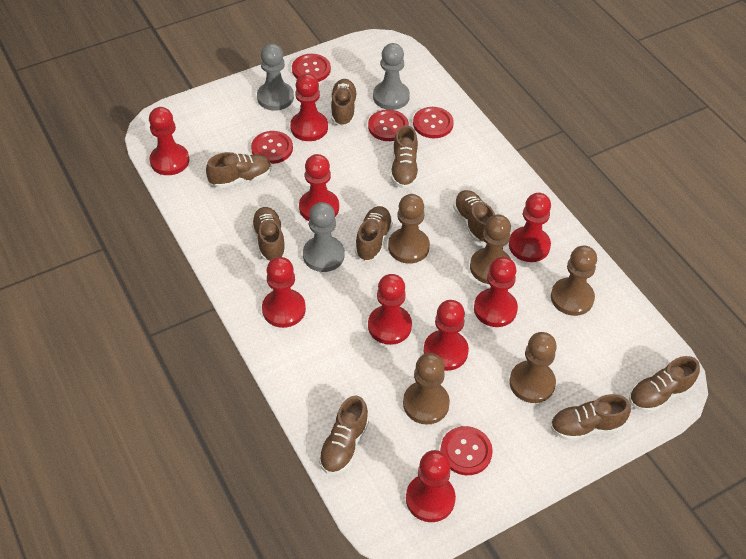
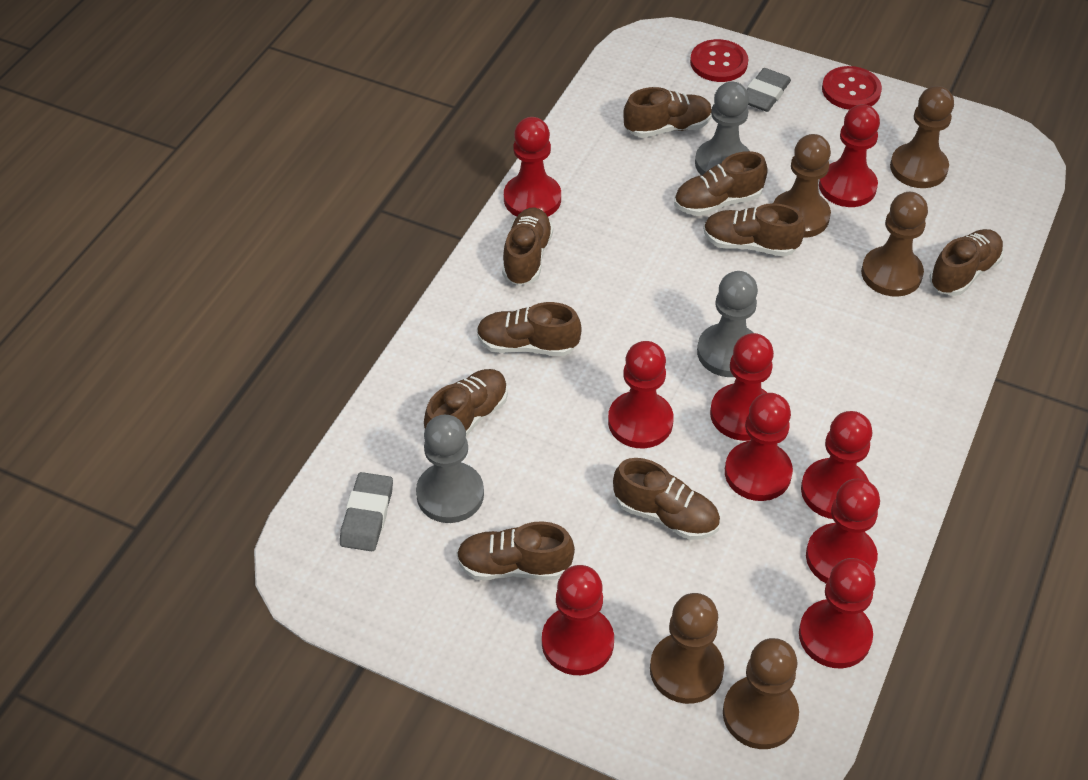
grey eraser: none = 0 -> [340,472,393,551] [747,68,791,112] = 2
red button: [251,131,293,164] [292,54,331,82] [368,109,409,141] [413,107,454,138] [440,426,493,475] = 5 -> [690,39,748,82] [822,66,882,110] = 2

